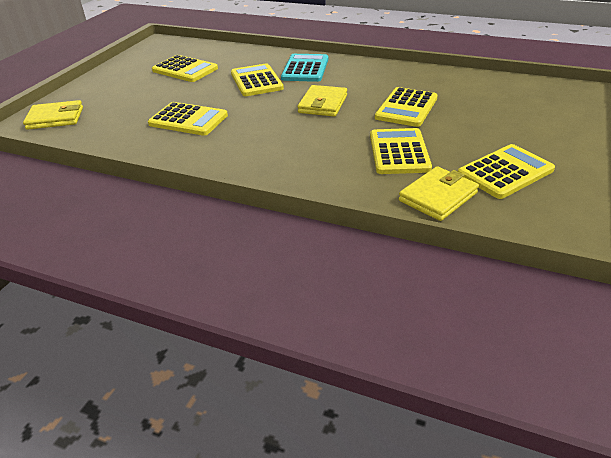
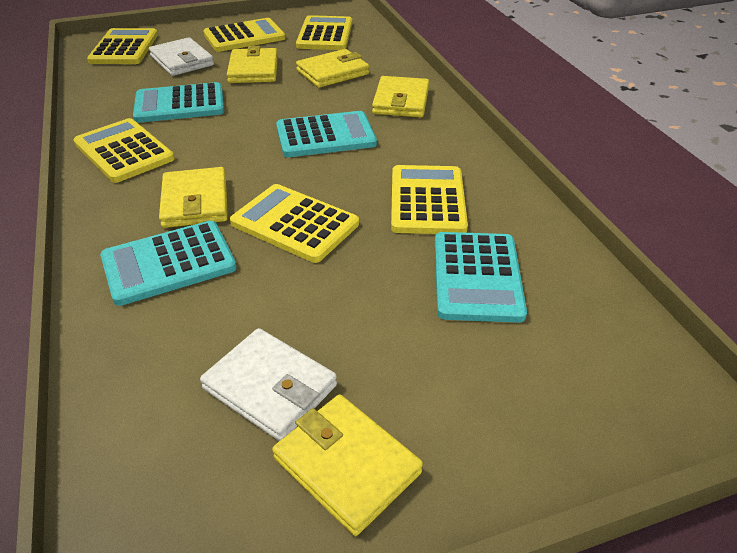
turquoise calculator: [281,54,328,82] = 1 -> [100,221,237,306] [133,82,224,123] [276,111,377,157] [435,232,527,323] = 4
white wallet: none = 0 -> [149,37,214,76] [200,328,337,441] = 2
yellow wallet: [23,100,83,130] [298,85,347,116] [399,166,479,221] = 3 -> [159,167,228,228] [227,46,278,83] [272,394,423,536] [296,49,369,88] [372,76,429,117] = 5

